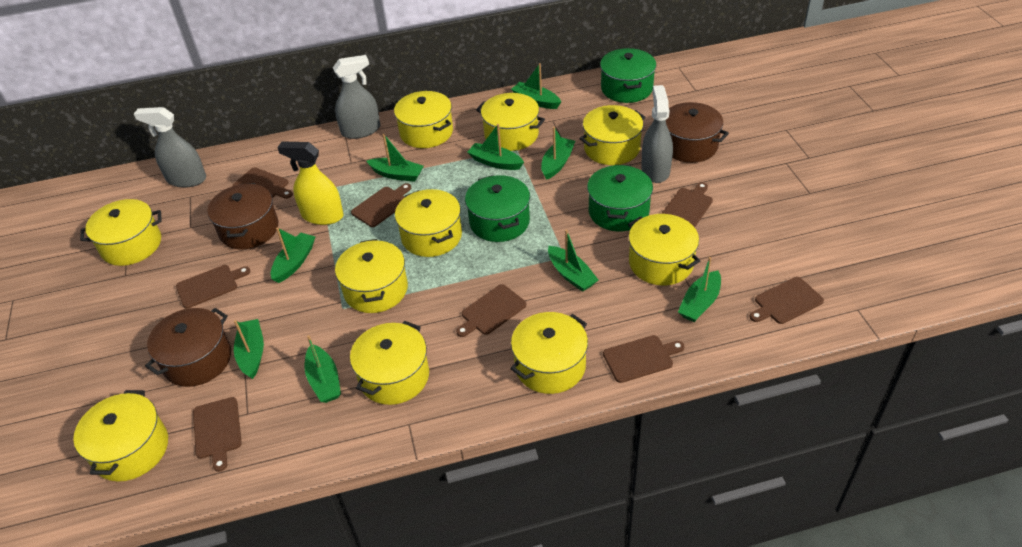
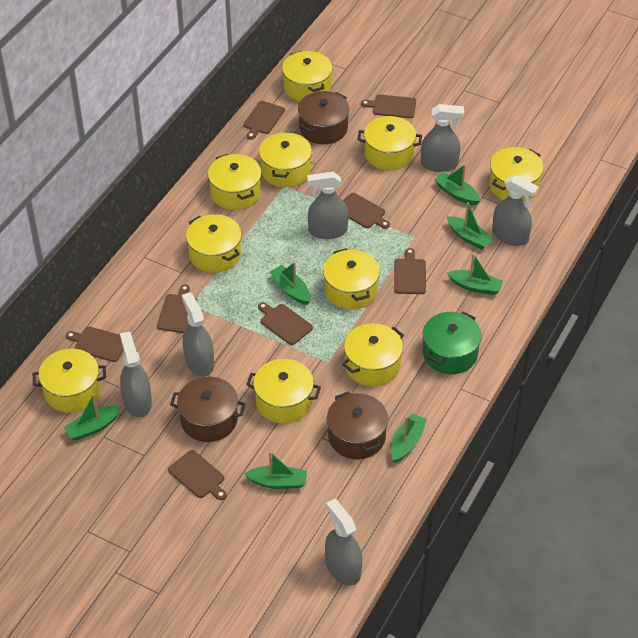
green boat: [234,319,264,379] [271,227,315,283] [305,335,341,403] [367,134,424,182] [467,124,524,170] [511,63,561,109] [541,127,575,180] [548,230,598,292] [678,257,721,322] = 9 -> [64,393,122,441] [244,451,307,489] [270,262,311,305] [391,413,427,463] [434,164,481,205] [447,203,494,250] [447,253,503,295] = 7
green pot: [465,175,530,242] [587,165,653,231] [600,48,656,103] = 3 -> [423,312,482,374] = 1
grey spray bottle: [134,107,206,187] [333,55,380,139] [641,85,673,183] = 3 -> [120,331,152,417] [182,292,214,376] [307,172,349,239] [325,499,362,585] [421,104,464,172] [492,175,539,246] = 6
yellow spray bottle: [277,141,344,225] = 1 -> none = 0

